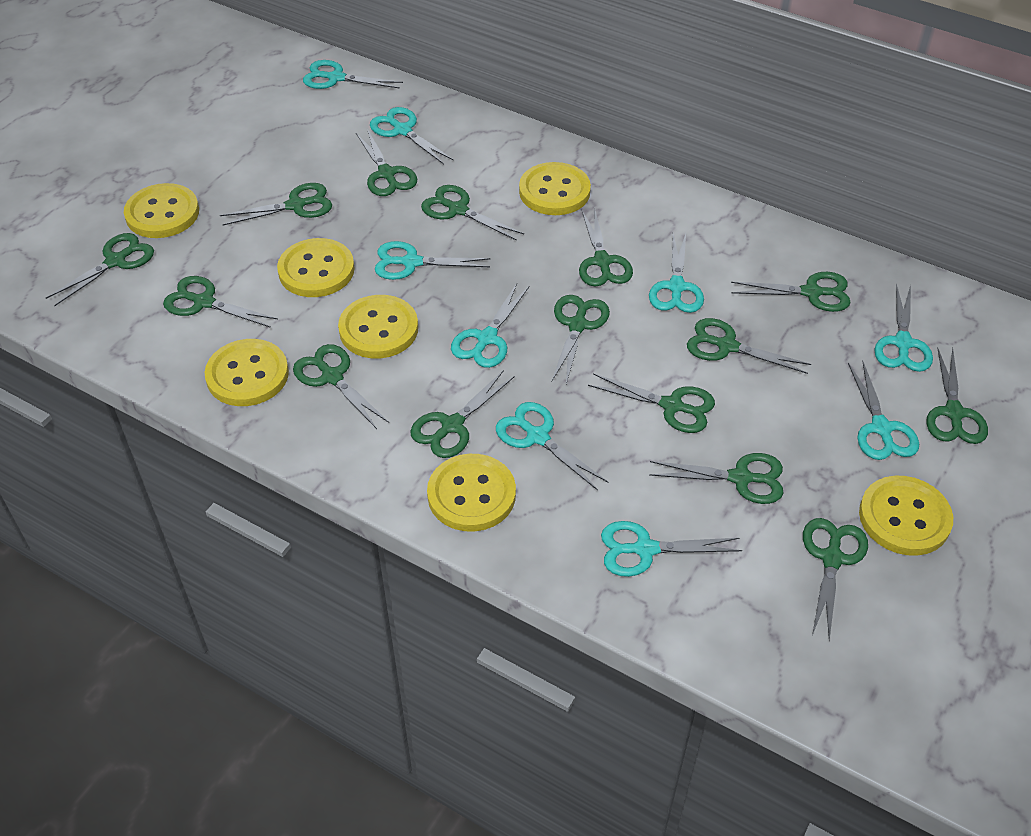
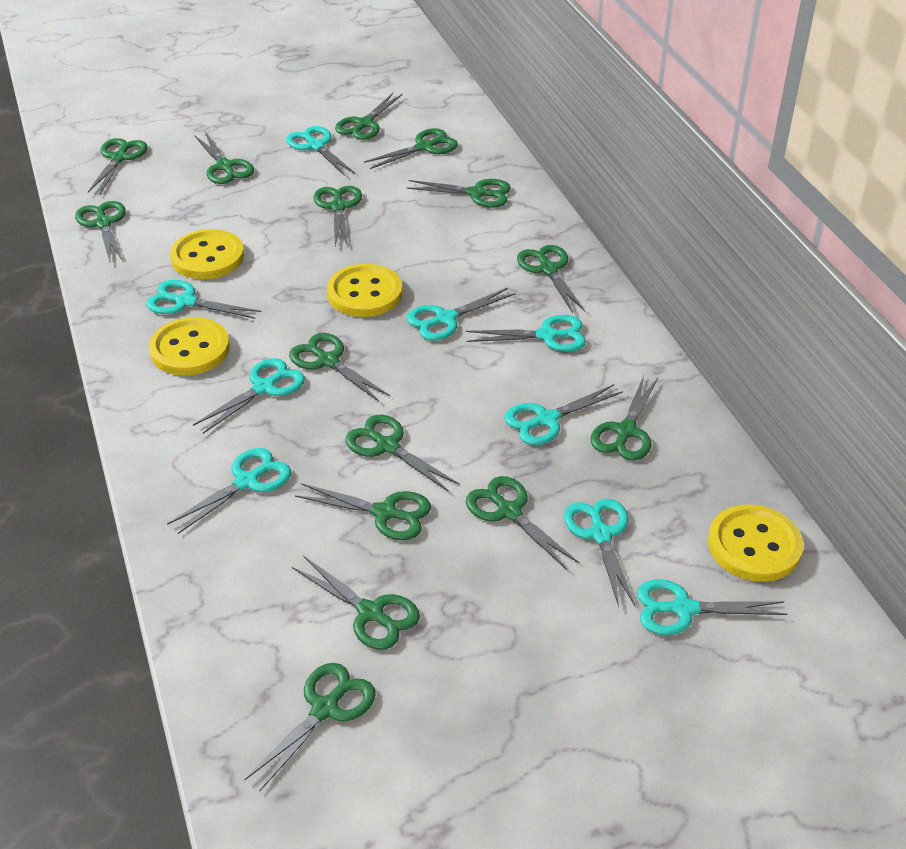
yellow button: [124,183,199,238] [204,339,289,406] [277,238,355,297] [338,295,418,358] [427,454,516,532] [519,162,591,215] [859,476,953,556] = 7 -> [149,317,230,376] [170,229,244,279] [327,264,403,317] [708,504,804,582] = 4

